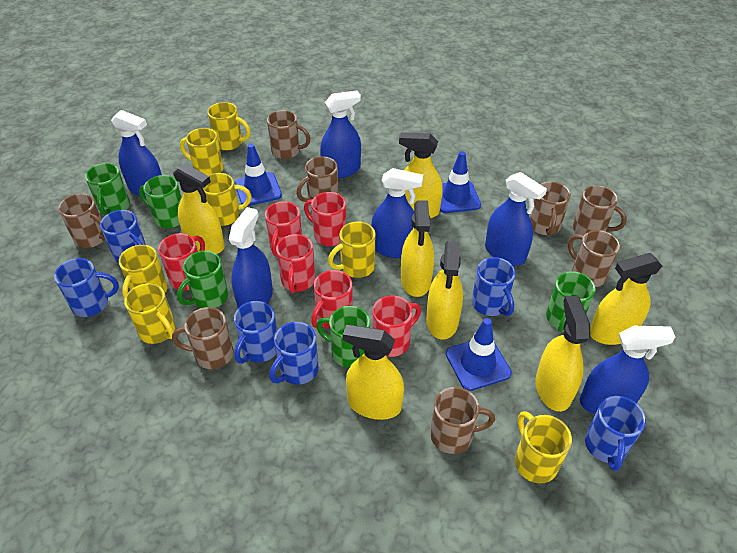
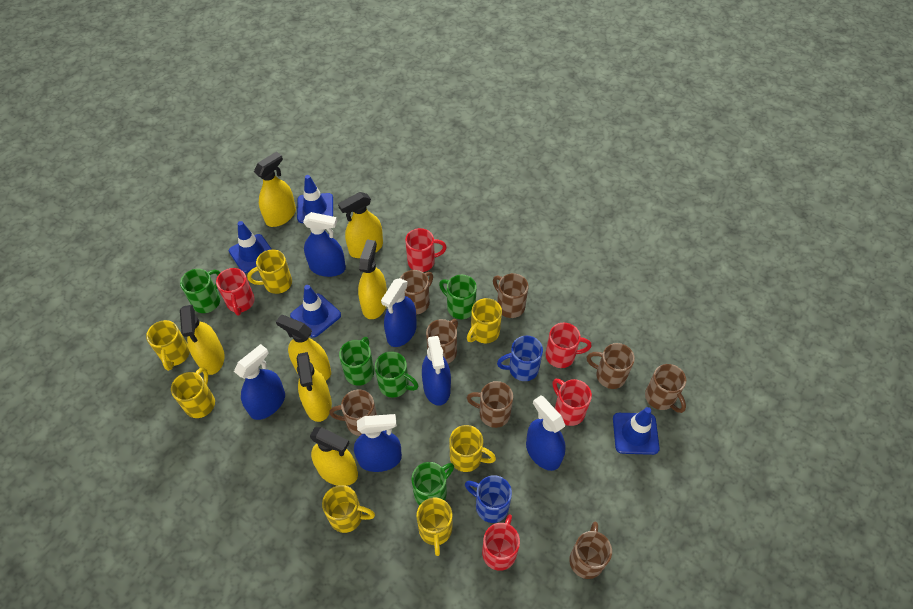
blue mug: [54,258,119,317] [100,210,146,264] [234,301,277,364] [269,322,319,385] [472,257,515,316] [585,396,646,471] = 6 -> [465,475,512,523] [497,336,543,381] = 2
blue traffic cone: [234,144,282,206] [440,151,481,213] [446,318,512,391] = 3 -> [229,221,271,273] [290,285,341,338] [297,175,333,223] [613,407,660,455] = 4
red mug: [158,233,205,291] [265,201,302,257] [276,234,316,293] [304,192,346,246] [311,270,353,329] [372,295,421,357] = 6 -> [216,268,255,316] [405,228,447,272] [482,514,520,571] [545,323,592,368] [553,379,592,426] = 5

